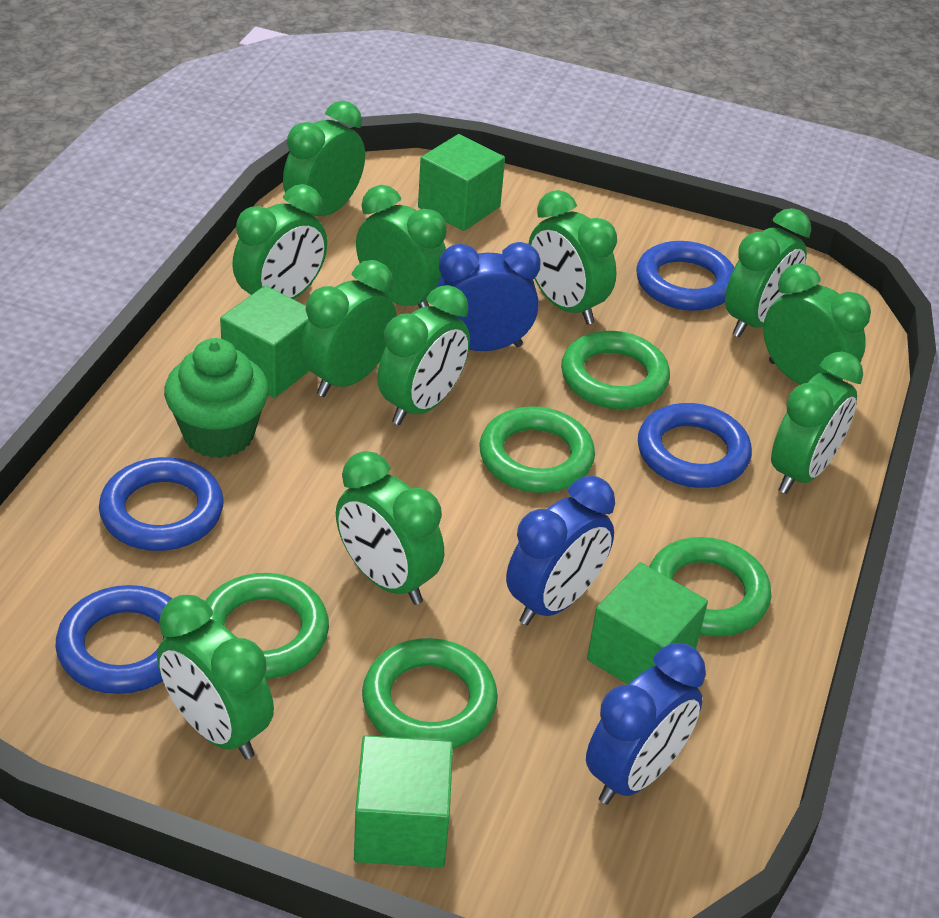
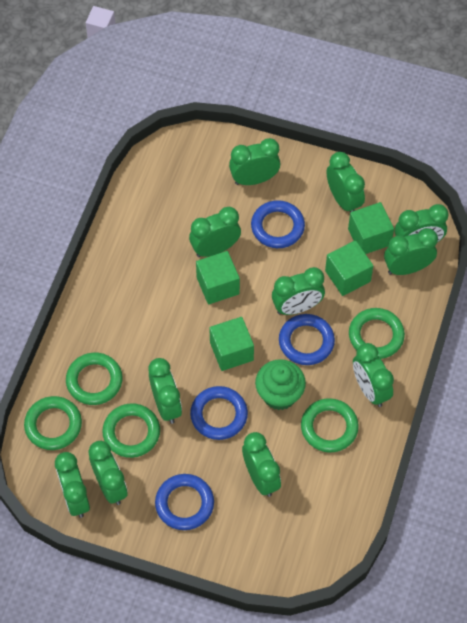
blue clock: [436,242,541,351] [506,476,615,625] [586,643,706,804] = 3 -> none = 0

